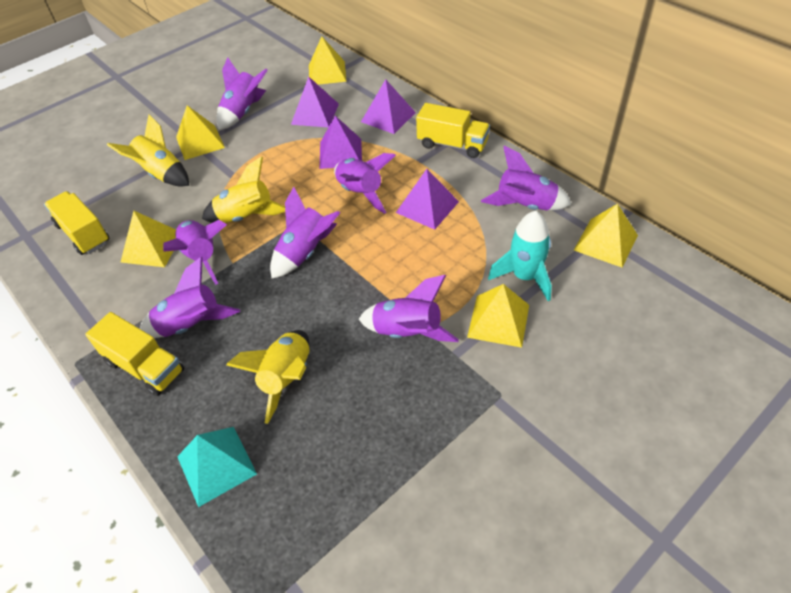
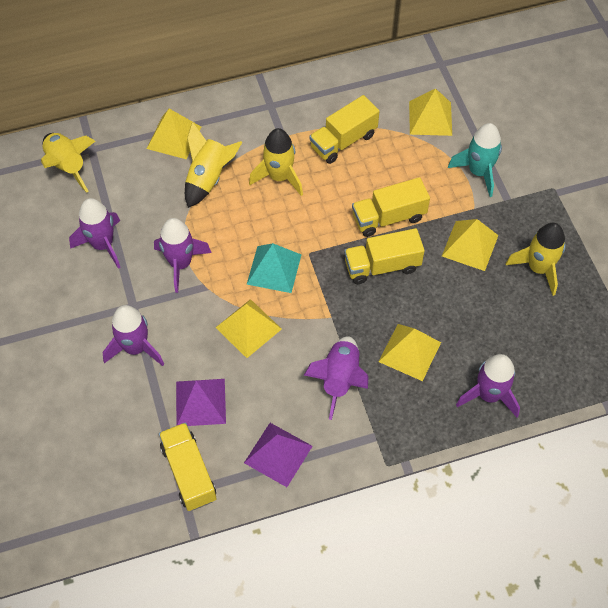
purple pyramid: [291,76,339,127] [319,116,362,169] [361,79,416,134] [396,169,459,230] = 4 -> [176,379,226,426] [244,423,313,487] = 2
purple rocket: [140,257,240,338] [163,220,227,285] [216,57,268,130] [270,187,340,279] [334,153,396,214] [359,275,459,342] [481,145,572,210] = 7 -> [69,198,120,269] [103,305,164,366] [154,218,212,293] [304,336,369,420] [456,354,520,417] = 5
yellow rocket: [107,115,189,186] [202,156,285,223] [226,330,310,424] = 3 -> [41,133,95,193] [185,122,242,208] [249,128,303,196] [506,223,566,296] = 4
yellow truck: [44,191,110,255] [85,312,184,396] [416,103,490,158] = 3 -> [159,422,217,511] [309,95,379,164] [344,228,425,284] [352,177,430,237] = 4

